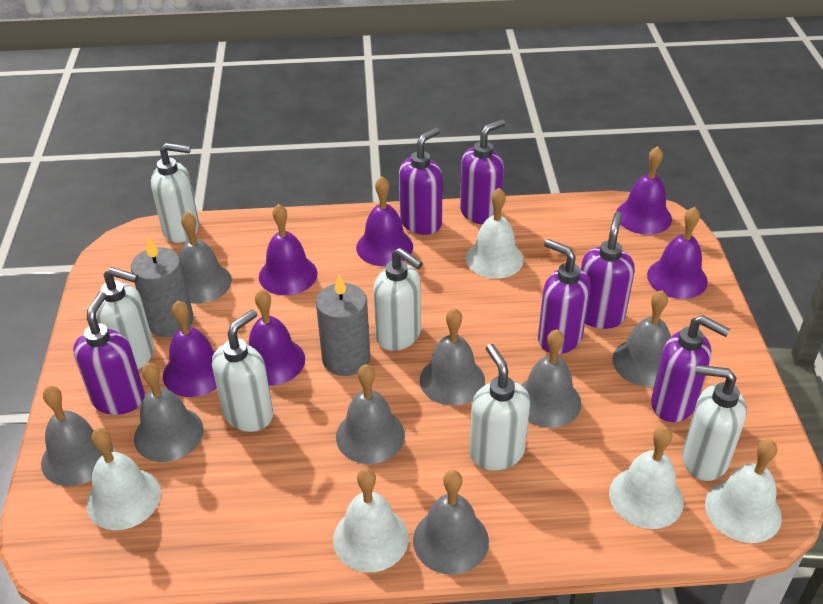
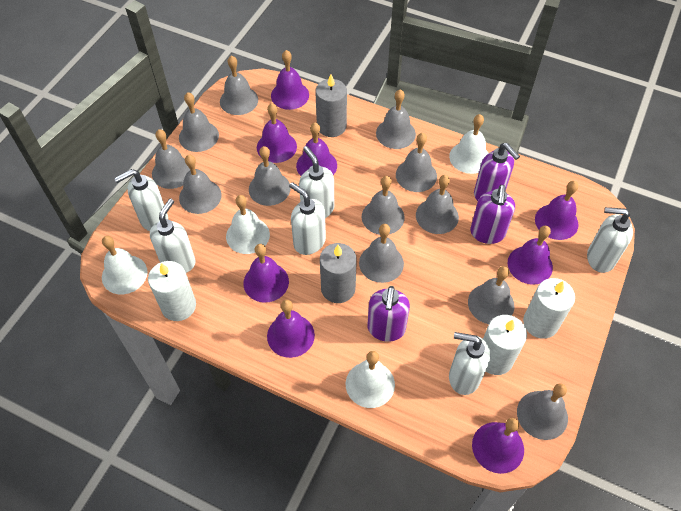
grey bell: [41,386,113,486] [134,363,204,462] [179,212,232,304] [336,364,405,464] [413,470,489,575] [420,308,485,406] [521,329,581,428] [612,290,671,387] = 8 -> [152,129,190,189] [179,92,219,152] [179,155,222,214] [220,55,258,115] [249,146,291,206] [359,224,404,283] [362,176,405,235] [376,89,416,149] [396,133,437,192] [416,175,459,234] [468,266,515,324] [517,383,568,440] = 12
purple bell: [163,301,217,397] [249,289,305,386] [259,204,318,295] [356,177,413,266] [616,146,672,235] [647,207,708,299] = 6 -> [243,244,289,303] [257,103,297,163] [267,300,315,358] [271,50,309,110] [296,123,337,176] [472,418,524,474] [508,226,553,284] [535,181,579,240] = 8
purple soap dispenser: [73,292,145,415] [399,127,443,235] [460,119,505,224] [538,239,591,354] [581,212,635,329] [651,315,730,422] = 6 -> [367,286,410,342] [470,185,515,244] [474,143,520,201] = 3
white bell: [87,428,161,530] [333,468,409,572] [466,188,524,279] [609,426,684,529] [705,439,782,543] = 5 -> [102,236,148,294] [226,195,270,254] [346,351,395,408] [449,114,489,174] = 4
white candle: none = 0 -> [148,261,196,321] [483,315,527,375] [523,278,575,339] = 3

